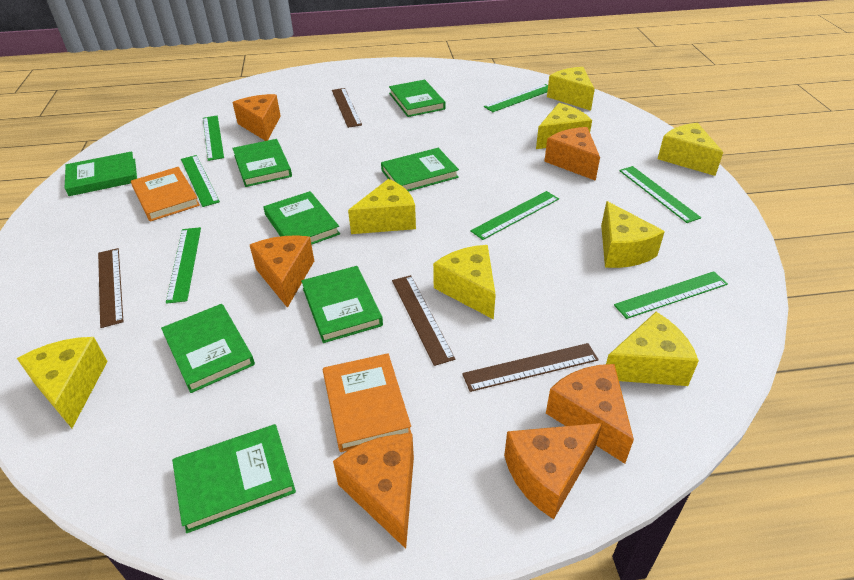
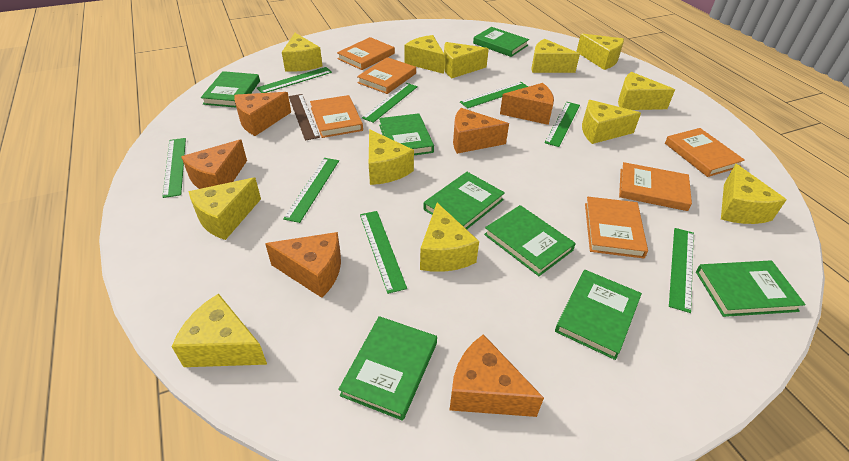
brown ruler: [98,248,123,328] [332,88,362,128] [392,275,455,366] [462,343,599,392] = 4 -> [289,94,320,141] = 1
green ruler: [166,227,201,304] [181,155,220,207] [203,116,224,161] [470,191,559,240] [484,84,548,112] [614,271,728,319] [619,166,701,223] = 7 -> [162,138,186,198] [257,67,332,93] [283,158,339,223] [360,211,407,294] [362,83,418,123] [460,82,528,108] [545,102,580,147] [669,228,694,313] = 8
orange book: [131,167,200,222] [323,353,412,452] = 2 -> [310,95,363,138] [337,37,395,70] [357,57,416,94] [585,197,648,258] [619,162,692,211] [665,128,745,177] = 6
yellow cheese: [17,337,108,428] [348,179,416,234] [433,245,496,319] [536,103,592,149] [547,67,595,111] [601,201,665,268] [606,312,699,386] [658,123,723,176] = 8 -> [172,293,267,367] [188,177,261,240] [282,33,322,72] [369,129,414,185] [405,35,445,74] [420,203,479,272] [444,42,489,78] [531,39,580,73] [576,34,624,70] [582,100,641,144] [618,72,675,110] [721,164,787,224] = 12

